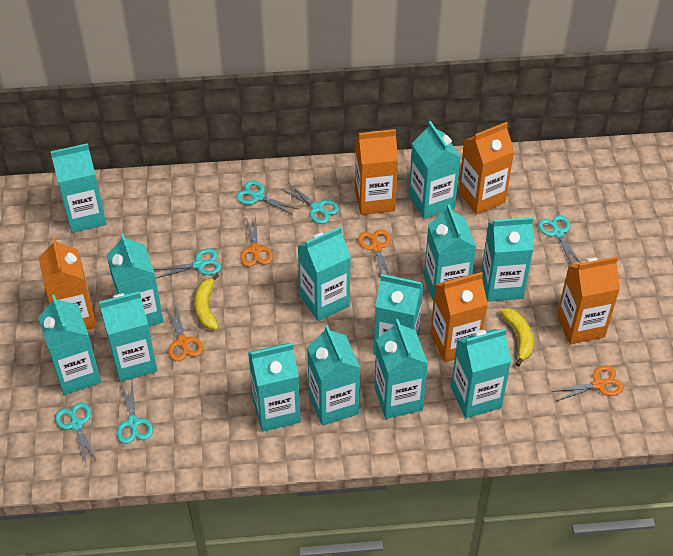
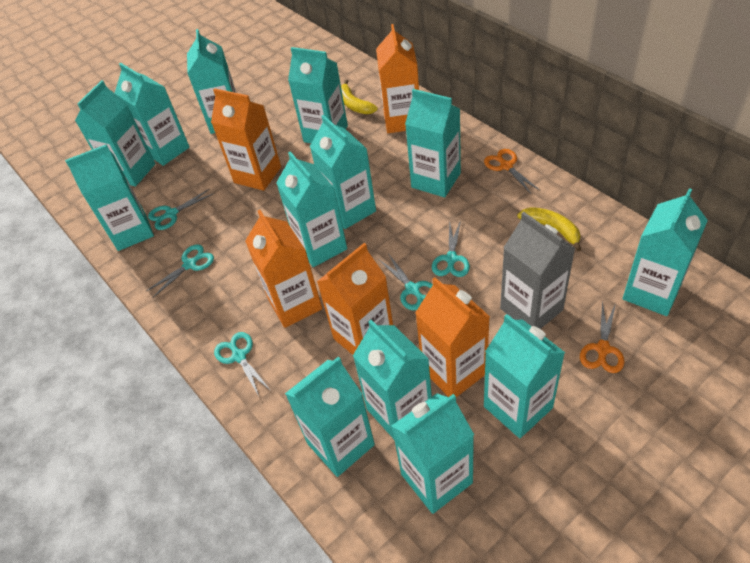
grey carton: none = 0 -> [500,212,575,329] = 1
orange scissors: [166,305,203,361] [240,214,273,266] [358,229,390,276] [551,366,624,401] = 4 -> [484,149,540,194] [580,301,625,373] = 2
turquoise scissors: [55,402,98,466] [117,383,153,444] [153,249,222,278] [236,181,298,216] [282,183,339,224] [538,215,581,265] = 6 -> [146,244,214,298] [148,189,213,230] [214,332,271,396] [378,255,433,310] [432,220,470,277] = 5

